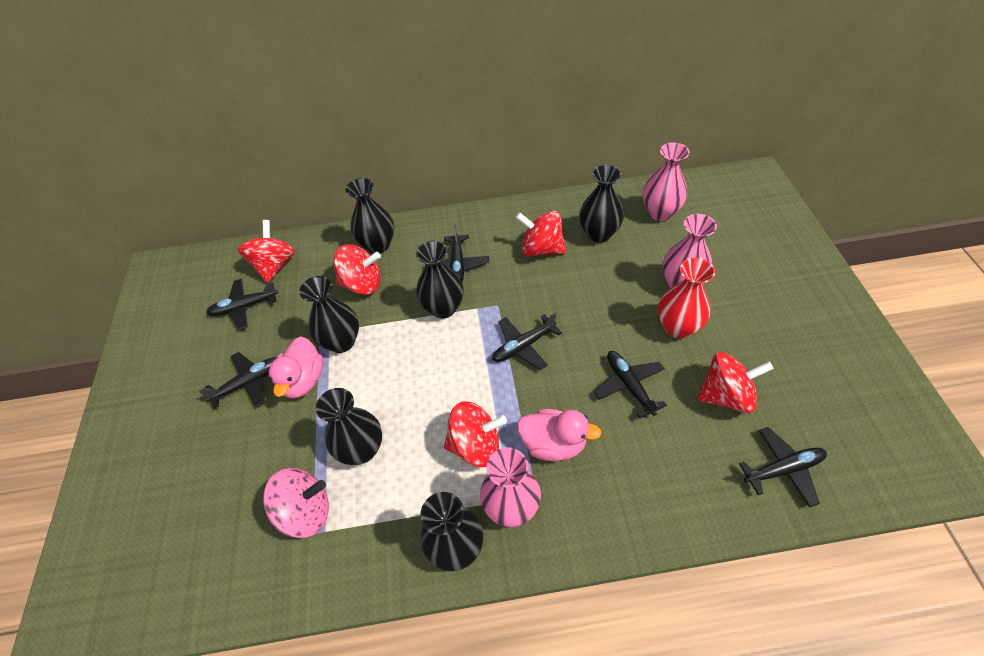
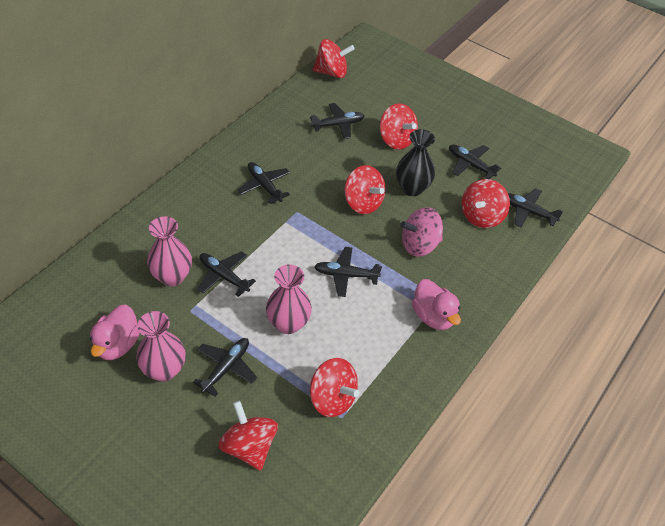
black plane: [199,352,276,409] [206,279,278,330] [425,225,489,282] [492,312,562,370] [594,351,667,418] [739,427,827,508] = 6 -> [193,338,257,396] [198,251,256,297] [238,162,290,204] [310,103,365,139] [314,247,382,297] [449,144,501,179] [508,188,563,227] = 7
black vase: [299,276,359,353] [316,388,382,465] [345,178,394,254] [416,241,464,319] [420,492,483,571] [579,164,624,243] = 6 -> [396,129,435,196] = 1
red spinning top: [238,220,295,283] [333,244,381,295] [444,402,507,467] [515,211,566,257] [697,352,774,413] = 5 -> [218,401,278,471] [310,358,359,417] [313,39,355,78] [345,165,386,214] [380,104,418,149] [462,179,510,228] = 6
red vase: [658,257,715,338] = 1 -> none = 0

